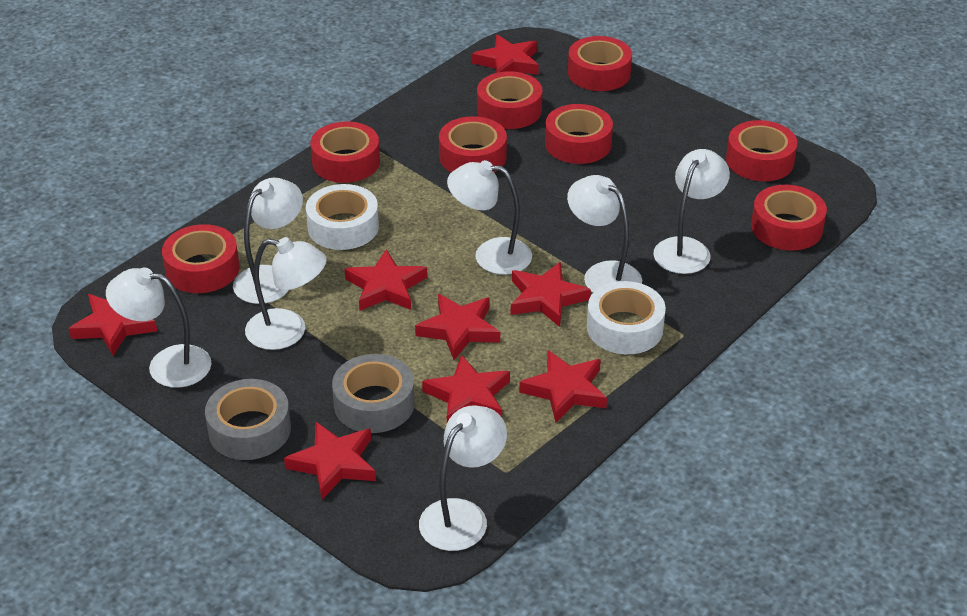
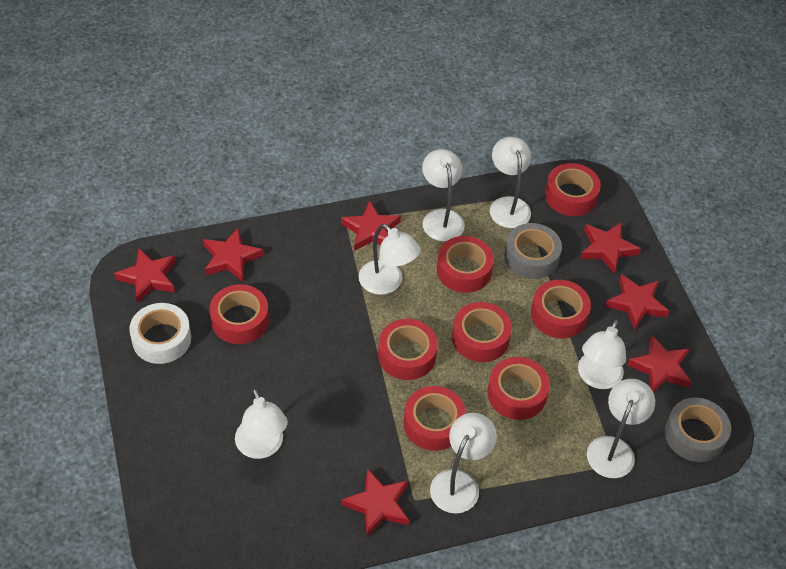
red star: [69,294,157,356] [284,422,376,499] [345,249,427,311] [415,294,500,360] [422,354,510,422] [472,35,539,75] [511,262,591,327] [519,350,607,423] = 8 -> [114,248,176,303] [203,228,263,281] [341,201,401,251] [341,468,409,537] [580,222,641,274] [605,274,669,330] [627,335,692,393] = 7
white tape: [306,184,379,250] [587,281,666,354] = 2 -> [129,303,191,364] = 1

